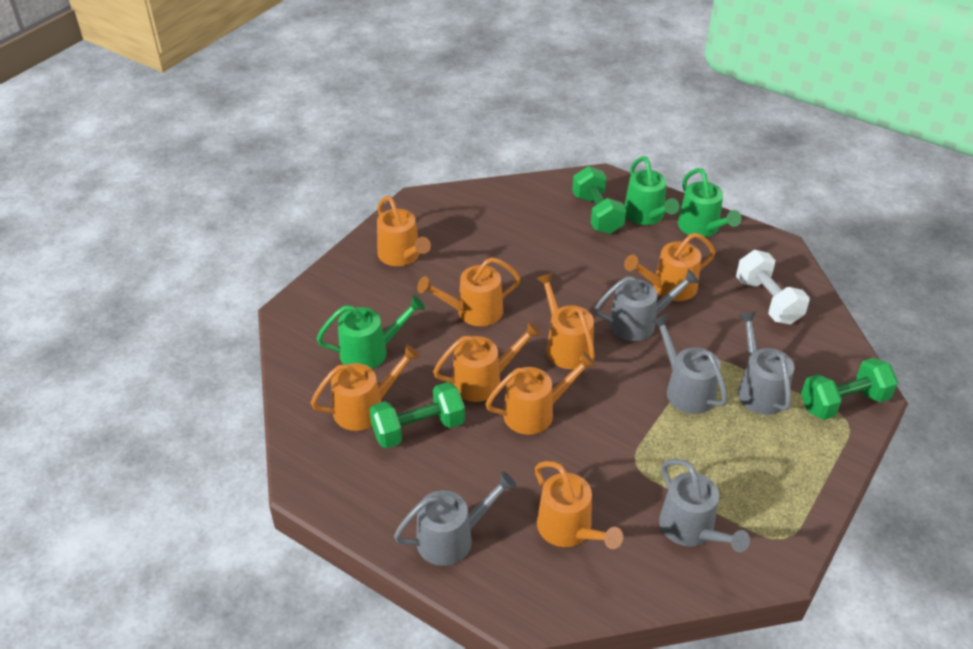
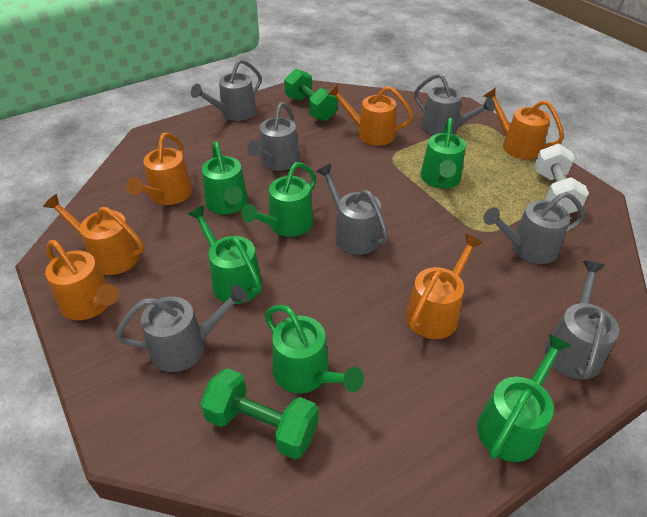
green dumbbell: [369,382,465,448] [572,166,626,234] [801,358,898,420] = 3 -> [200,368,318,459] [284,69,338,121] = 2
green watering can: [316,295,425,369] [624,156,679,225] [678,168,741,237] = 3 -> [187,205,262,304] [202,141,248,215] [241,162,316,237] [265,305,364,393] [421,118,466,189] [477,334,571,462] = 6
grey watering can: [394,472,517,566] [595,269,699,341] [651,314,728,414] [659,459,750,552] [738,312,794,415] = 5 -> [115,284,248,372] [191,59,262,121] [247,102,299,171] [316,164,389,255] [414,73,495,135] [483,192,585,264] [545,261,619,380] = 7
orange watering can: [311,344,420,431] [377,196,431,266] [417,257,521,326] [433,321,541,402] [485,352,596,435] [535,461,623,549] [536,273,595,369] [624,233,716,301] = 8 -> [43,194,144,275] [45,240,119,320] [126,133,192,205] [327,84,413,146] [406,234,483,339] [484,88,564,159] = 6

